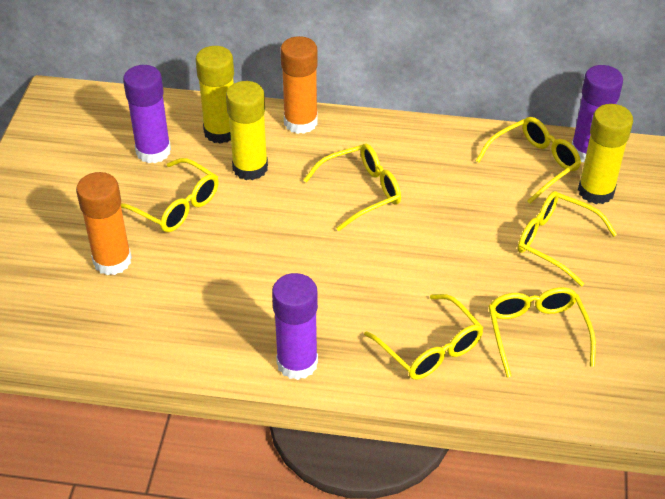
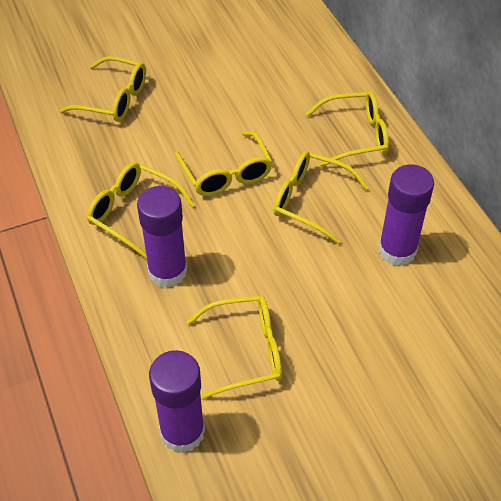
orange glue stick: [76,172,132,275] [280,36,318,134] = 2 -> none = 0
yellow glue stick: [195,46,234,144] [226,81,268,180] [578,104,633,204] = 3 -> none = 0

